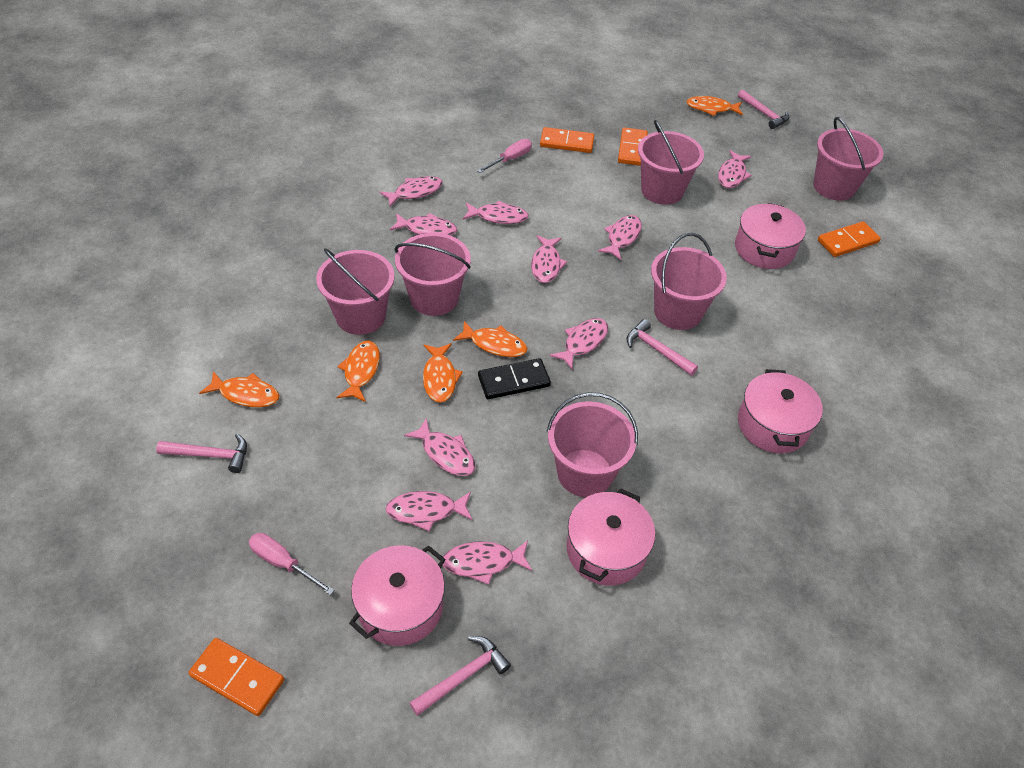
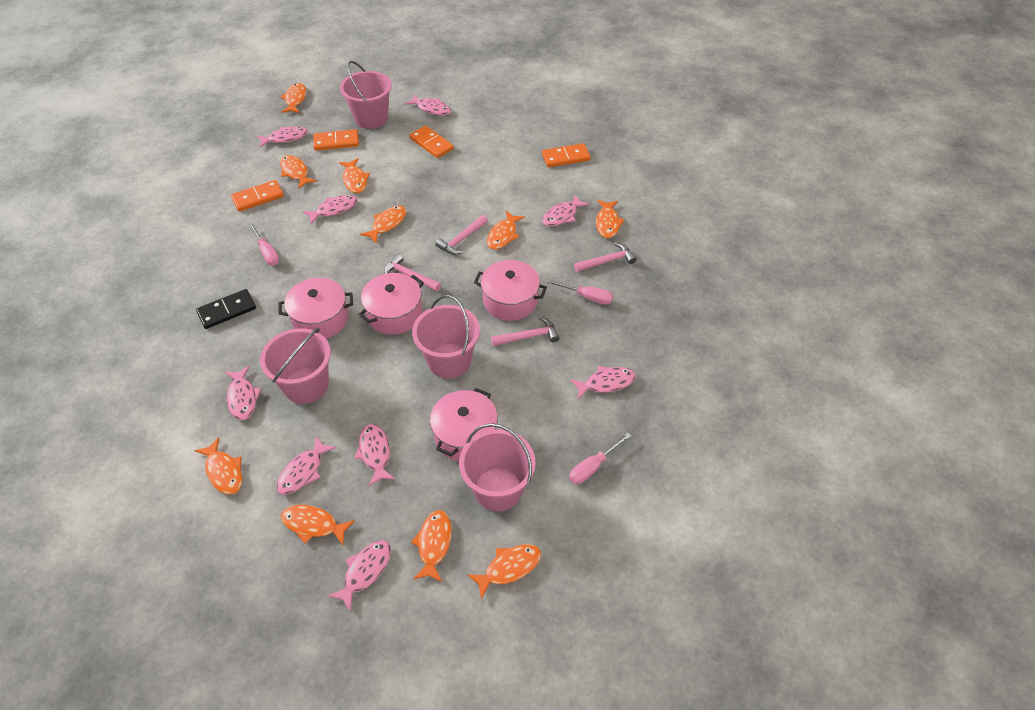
orange fish: [199,371,279,407] [337,341,380,402] [423,343,463,403] [453,321,527,357] [686,96,743,116] = 5 -> [194,437,242,495] [280,83,306,113] [280,155,317,189] [281,505,355,545] [339,158,370,193] [360,205,406,243] [411,510,452,582] [467,544,541,599] [487,211,525,250] [596,200,625,238] = 10
pink bucket: [316,249,395,335] [394,233,471,316] [547,393,638,497] [638,120,704,205] [651,233,727,330] [813,117,883,201] = 6 -> [260,328,331,404] [340,61,392,129] [412,295,480,379] [459,423,535,511] = 4
pink fish: [380,176,443,207] [386,491,472,531] [390,213,457,236] [404,418,475,476] [443,540,532,585] [463,201,529,224] [531,235,567,283] [550,318,608,369] [598,215,642,260] [718,150,752,188] = 10 -> [225,366,262,420] [257,126,308,148] [277,436,336,495] [303,195,357,224] [328,540,391,612] [354,424,395,486] [405,94,451,115] [542,195,590,227] [570,366,636,399] = 9
pink screwdriver: [249,533,334,595] [477,139,532,173] = 2 -> [249,223,279,265] [546,280,613,305] [569,433,631,484] = 3

